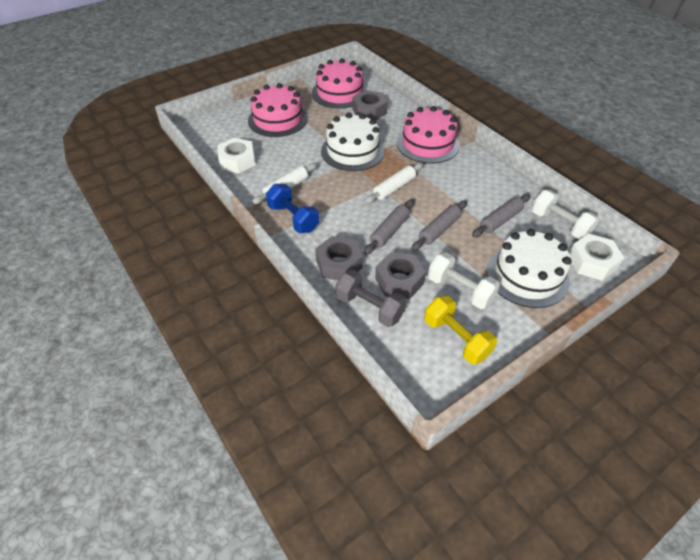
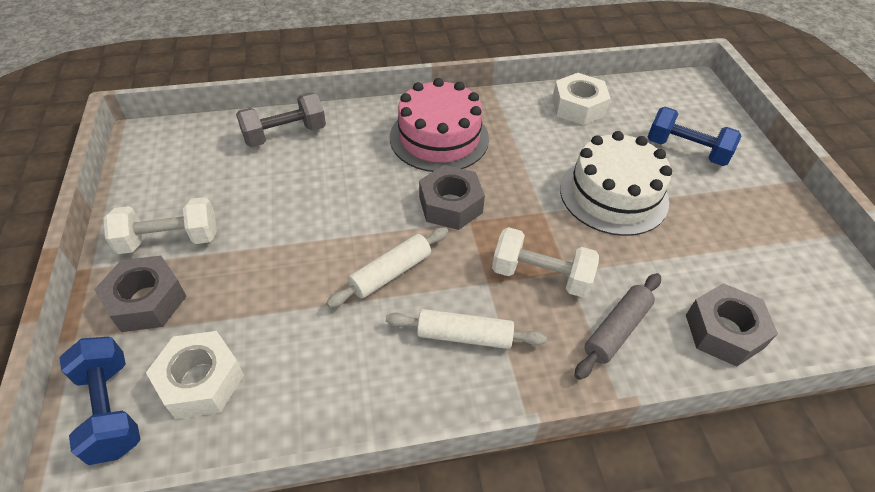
blue dumbbell: [266,184,319,233] = 1 -> [59,337,141,465] [647,107,742,166] = 2
grey rolling pin: [364,199,414,255] [412,200,467,251] [472,194,531,237] = 3 -> [574,273,661,380] = 1
pink cake: [248,83,308,137] [312,59,368,108] [397,106,460,164] = 3 -> [390,78,489,172] = 1
white cake: [321,113,385,171] [487,229,572,308] = 2 -> [560,131,672,236] = 1
yellow dumbbell: [424,296,497,364] = 1 -> none = 0

